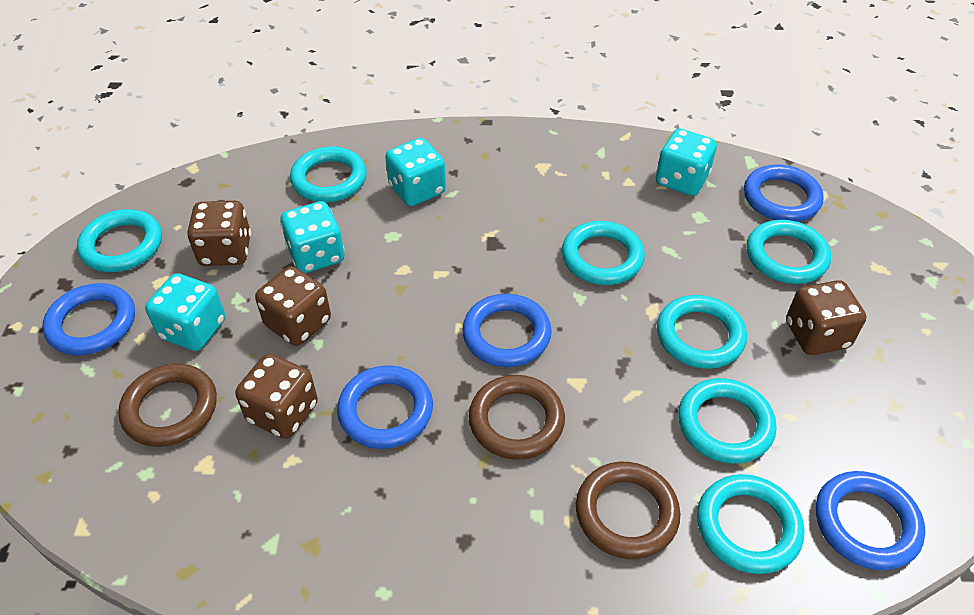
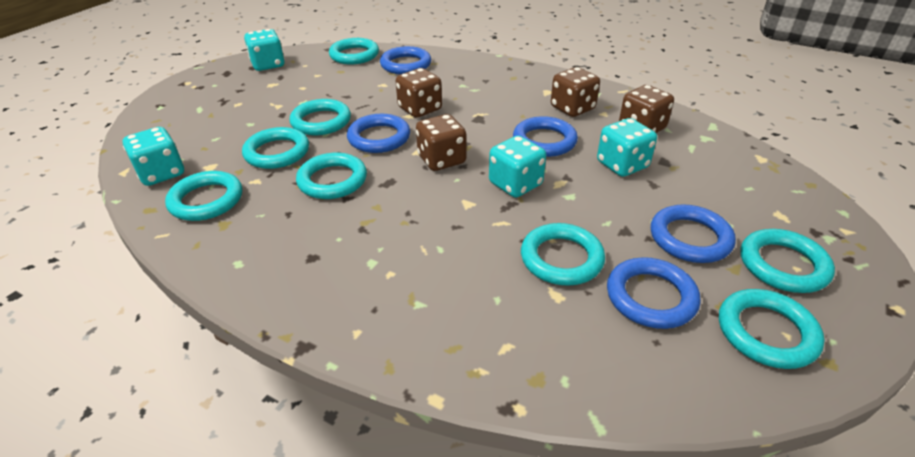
brown ring: [118,364,217,447] [469,375,565,460] [576,462,680,559] = 3 -> none = 0
turquoise ring: [77,209,162,272] [290,147,367,202] [562,221,645,285] [657,295,747,369] [678,378,776,464] [697,474,804,574] [746,220,831,284] = 7 -> [165,171,242,221] [242,127,309,169] [289,99,351,135] [296,153,367,199] [329,38,379,65] [521,223,605,286] [719,289,825,369] [740,229,835,293] = 8

